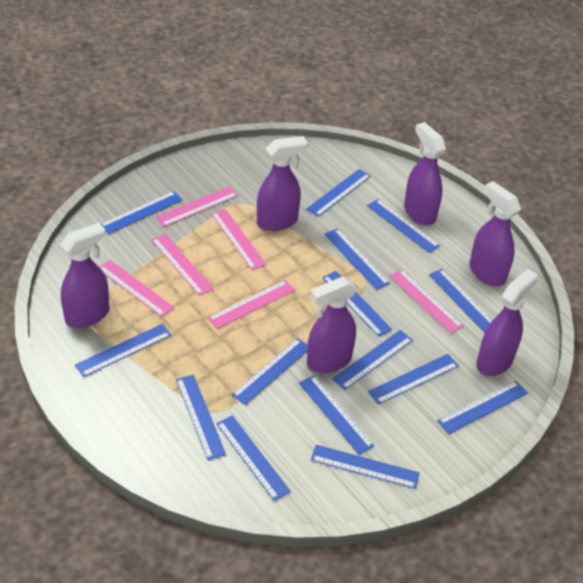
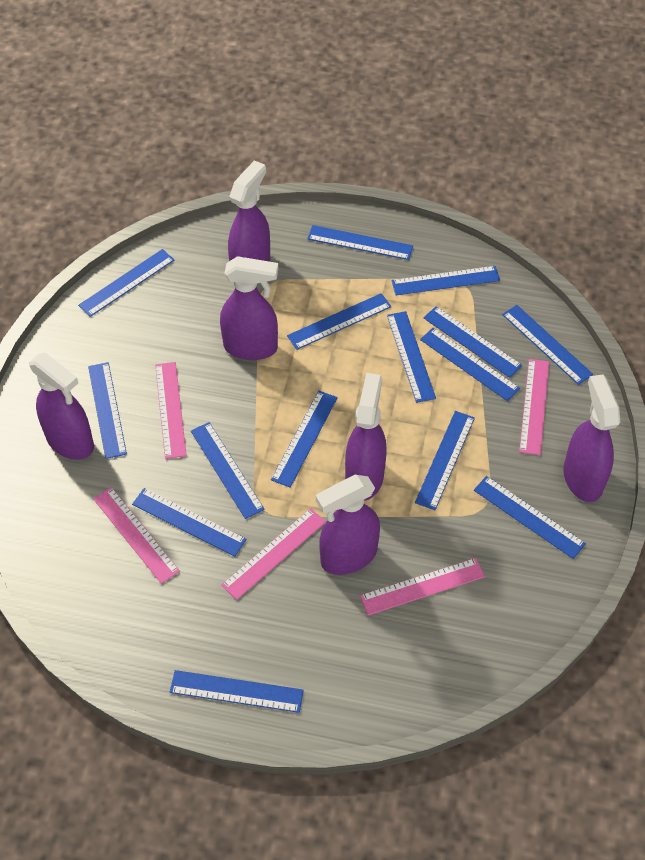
pink ruler: [100,260,175,317] [151,234,214,296] [155,187,238,227] [208,280,295,329] [211,209,266,270] [389,269,464,333] = 6 -> [93,487,180,584] [155,362,187,459] [221,508,326,600] [360,558,485,615] [519,359,549,455] = 5

